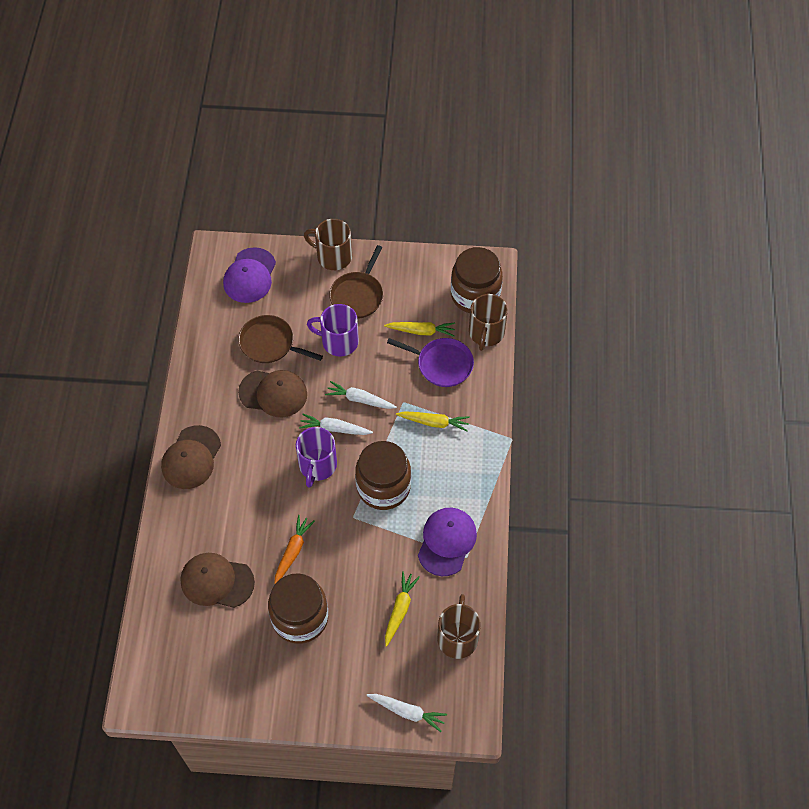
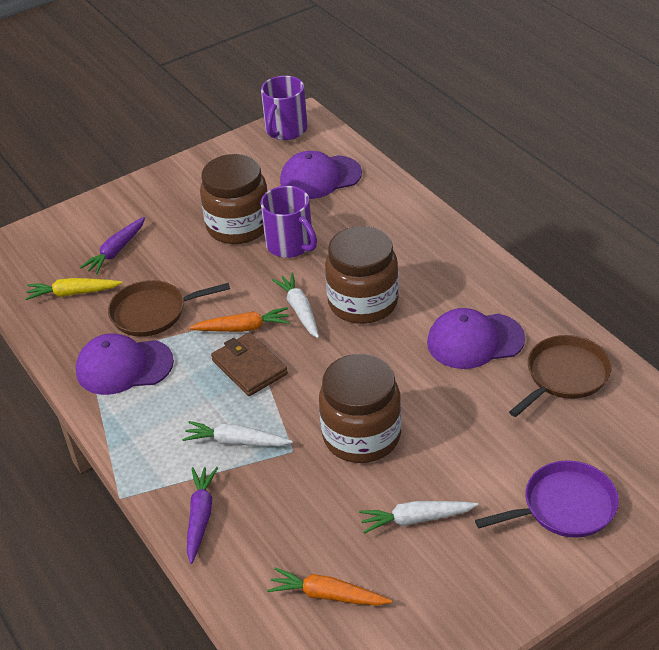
brown cap: [161,425,221,489] [180,553,255,608] [238,370,307,417] = 3 -> none = 0
brown mug: [304,219,352,270] [437,594,481,659] [469,294,508,351] = 3 -> none = 0
brown wallet: none = 0 -> [211,332,288,396] = 1
orange carrot: [274,515,315,585] = 1 -> [189,307,290,332] [267,567,392,606] = 2
purple cap: [223,247,276,303] [418,508,477,576] = 2 -> [76,333,174,395] [280,151,362,199] [427,308,525,369] = 3
purple carrot: none = 0 -> [80,217,145,274] [187,467,218,564] = 2
yellow carrot: [384,322,455,337] [385,571,420,647] [396,411,470,431] = 3 -> [25,278,123,300] = 1

